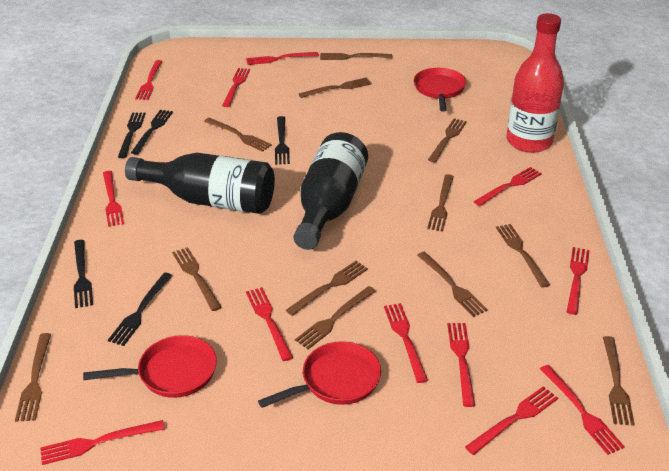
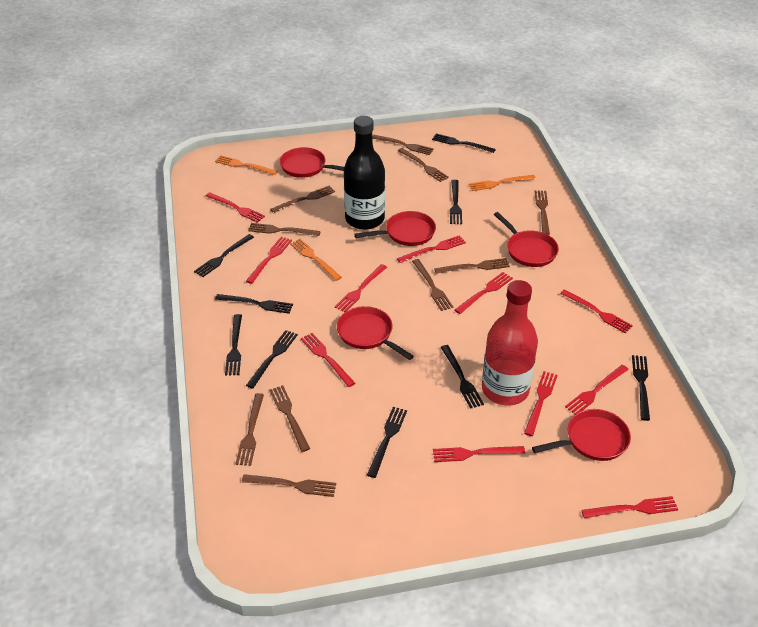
black bottle: [125,153,275,214] [294,132,368,250] = 2 -> [344,116,385,230] = 1
black fork: [74,240,93,308] [108,273,173,346] [118,112,146,158] [131,110,173,155] [275,116,290,164] = 5 -> [194,234,254,277] [215,294,293,314] [225,314,242,376] [246,330,298,389] [367,407,407,478] [432,134,496,153] [440,345,484,409] [450,180,462,224] [632,355,650,421] = 9
brown fork: [15,333,51,422] [172,247,222,311] [204,118,272,152] [286,261,368,316] [295,286,376,349] [299,78,372,98] [320,53,392,60] [417,251,488,317] [427,174,454,232] [428,118,467,162] [496,224,550,288] [603,336,635,426] = 12 -> [236,393,264,466] [242,474,336,497] [248,223,321,236] [269,385,310,452] [270,186,335,213] [372,134,434,155] [398,148,449,182] [412,259,453,311] [434,258,510,274] [534,191,550,235] = 10
orange fork: none = 0 -> [215,155,278,175] [290,239,342,281] [469,175,536,191] = 3
red fork: [40,420,165,465] [103,171,124,227] [135,60,163,100] [222,68,250,107] [246,52,319,65] [246,287,293,361] [384,303,428,383] [447,323,475,407] [465,386,558,455] [473,167,542,206] [540,365,625,455] [566,247,590,315] = 12 -> [206,192,265,223] [246,237,292,284] [301,333,355,387] [335,264,387,312] [397,235,466,263] [433,446,525,462] [455,272,513,314] [524,371,558,436] [560,289,633,333] [565,365,629,414] [581,496,678,518] = 11
red pan: [83,335,217,398] [258,341,381,408] [414,68,466,112] = 3 -> [280,147,344,178] [337,306,414,360] [354,211,436,246] [494,212,559,267] [532,409,631,461] = 5

